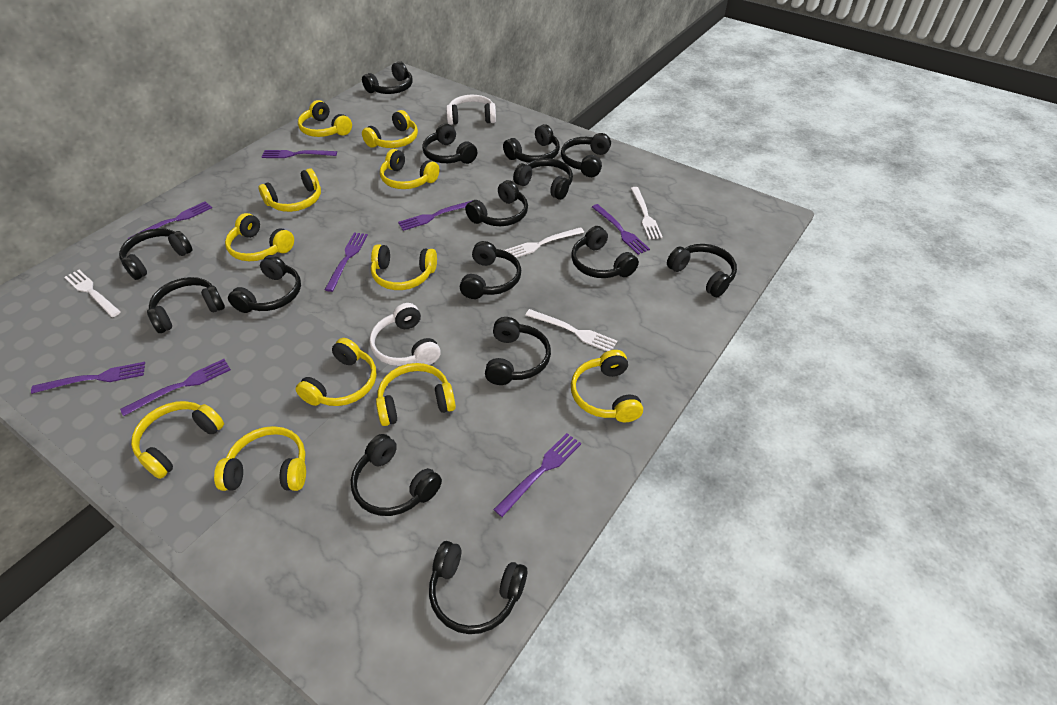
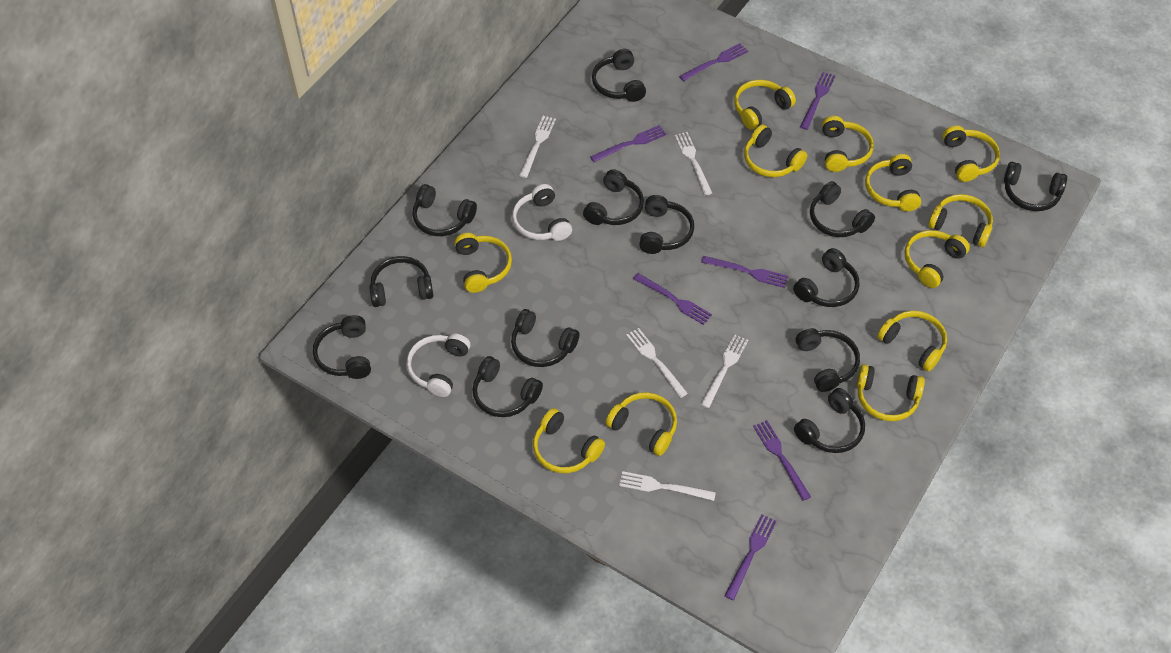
black headphones: [119,228,193,280] [147,277,225,333] [228,255,301,313] [351,434,442,516] [362,61,413,94] [422,124,477,164] [429,541,527,634] [460,241,521,299] [465,180,528,226] [485,317,551,385] [503,124,560,163] [513,158,573,200] [561,133,611,177] [571,226,639,278] [667,244,737,297] = 15 -> [313,315,371,379] [369,256,433,307] [412,184,477,236] [473,356,543,417] [511,309,579,367] [583,169,644,225] [592,49,646,102] [639,195,694,254] [793,248,859,307] [794,388,865,453] [796,328,860,392] [810,181,875,237] [1004,162,1067,211] = 13
purple fork: [31,362,145,394] [120,359,231,416] [128,201,212,239] [262,150,337,158] [325,232,368,292] [398,200,473,231] [493,433,581,517] [592,204,650,255] = 8 -> [590,125,666,162] [633,273,712,325] [679,43,748,81] [701,256,788,288] [724,514,777,600] [753,420,811,501] [800,72,835,130] = 7
white fork: [64,270,121,317] [504,227,584,258] [525,309,617,351] [630,187,663,239] = 4 -> [519,116,556,178] [619,471,716,501] [626,328,688,398] [675,132,712,195] [700,334,748,408] = 5
yellow headphones: [131,401,224,479] [214,426,306,491] [225,213,294,261] [258,168,321,212] [295,338,377,406] [298,100,352,137] [362,110,418,148] [371,244,437,290] [376,363,456,426] [380,149,439,189] [571,350,643,422] = 11 -> [454,233,512,293] [533,408,605,473] [606,392,677,456] [734,80,796,130] [744,124,807,177] [822,116,874,172] [857,364,925,421] [865,154,921,212] [877,311,947,371] [905,230,970,288] [928,194,993,247] [942,126,1000,182] = 12

